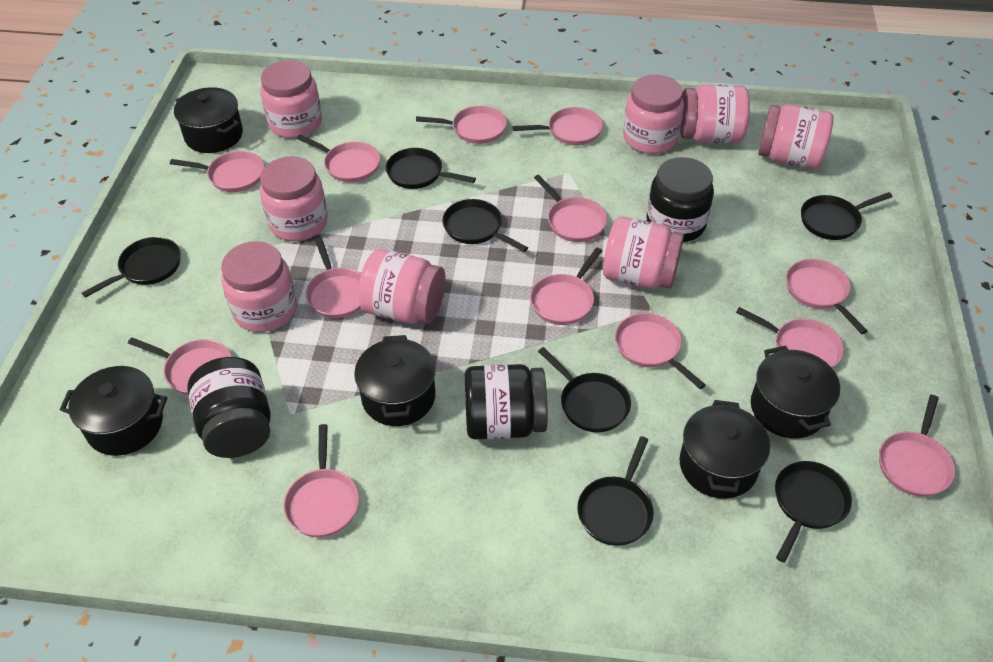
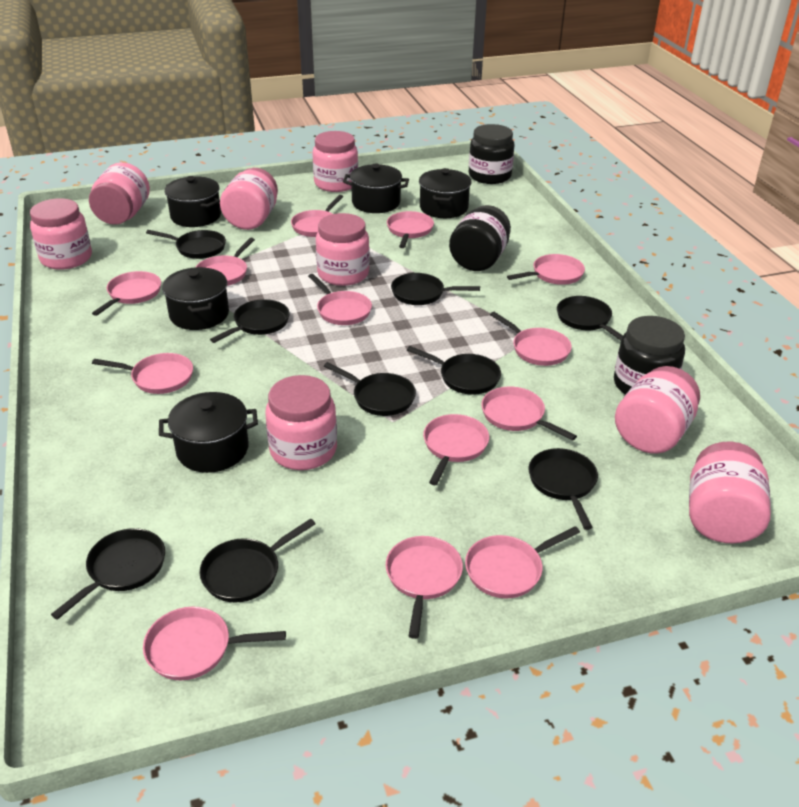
black pan: [82,237,181,298] [386,148,476,189] [442,199,528,252] [538,347,631,432] [577,436,654,546] [775,461,852,563] [801,192,893,240] = 7 -> [51,528,165,620] [146,230,226,259] [200,518,315,603] [210,299,290,343] [324,362,416,416] [391,273,480,305] [407,346,501,395] [529,448,598,530] [557,296,623,340] = 9

